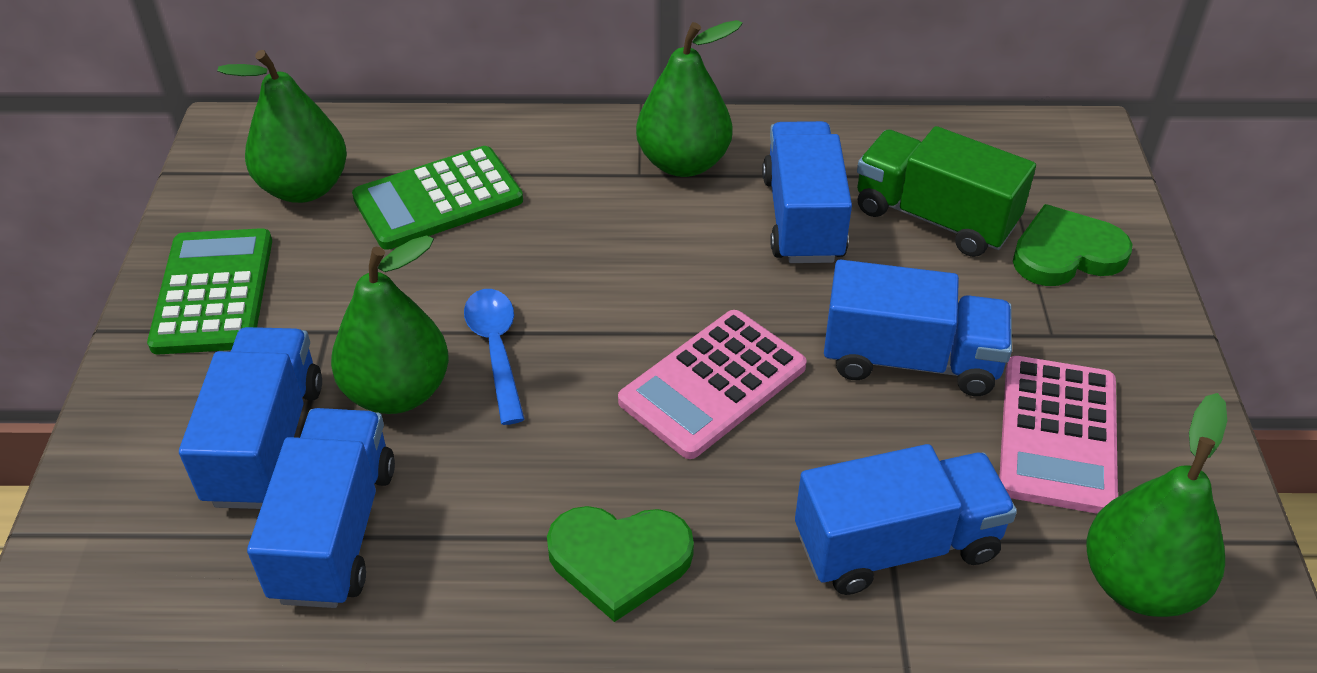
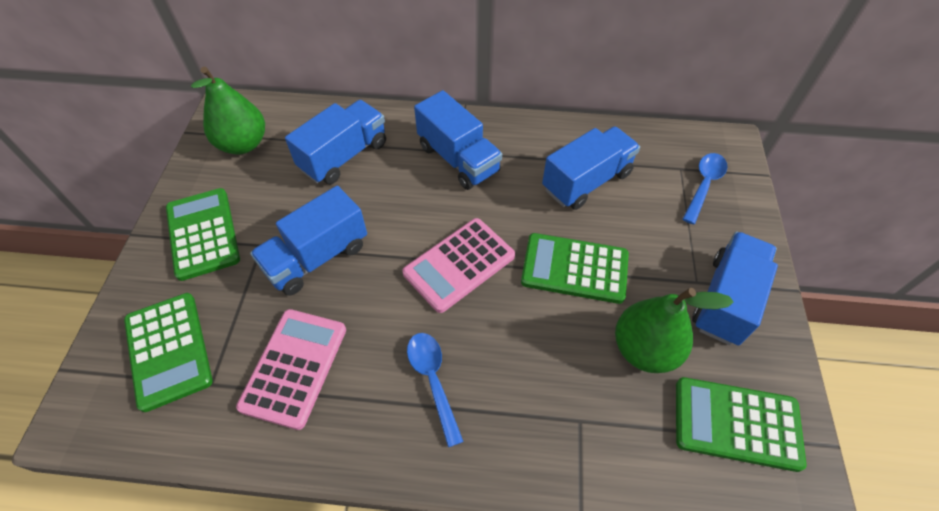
blue spoon: [464,289,525,425] = 1 -> [407,333,464,447] [683,153,728,224] = 2
green calculator: [147,228,272,354] [352,146,523,250] = 2 -> [124,293,213,412] [166,188,240,281] [521,233,629,304] [676,377,807,472] = 4
green heart: [547,506,694,622] [1013,204,1133,286] = 2 -> none = 0
green pear: [217,50,347,203] [331,235,449,414] [636,20,743,177] [1086,393,1227,617] = 4 -> [191,66,265,155] [615,288,734,373] = 2
green truck: [857,126,1036,257] = 1 -> none = 0

